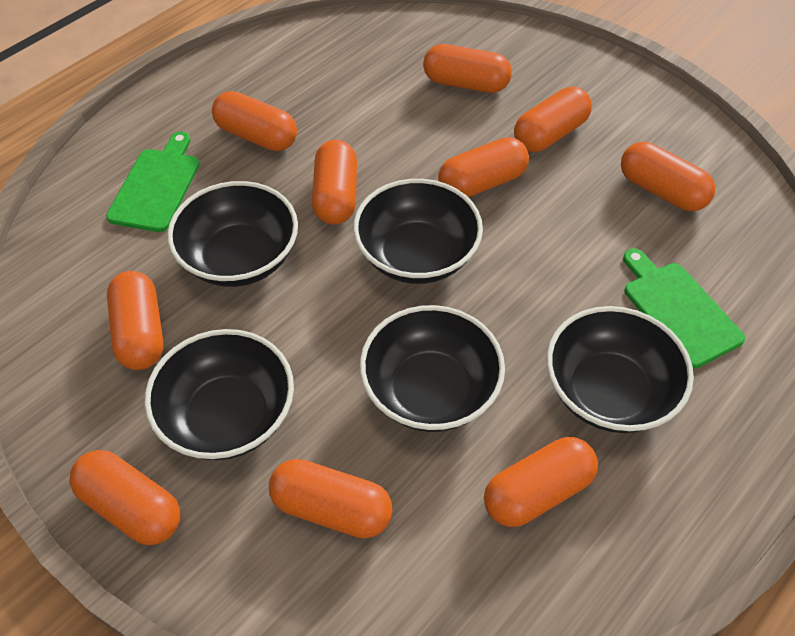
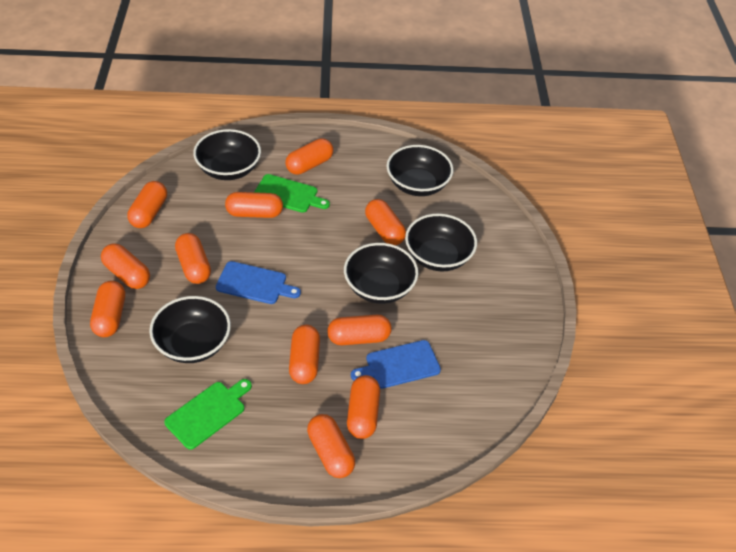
blue cutting board: none = 0 -> [216,261,301,304] [351,340,441,389] = 2
orange capsule: [69,450,181,545] [107,271,164,370] [212,91,297,151] [269,459,393,538] [312,140,357,225] [423,44,512,93] [438,137,529,198] [484,437,598,527] [514,87,592,152] [621,142,715,211] = 10 -> [90,281,125,337] [101,243,150,289] [127,181,167,228] [175,233,211,284] [225,192,283,218] [285,138,334,175] [289,325,320,384] [307,414,355,478] [327,315,392,345] [347,375,380,439] [365,199,406,245] = 11

